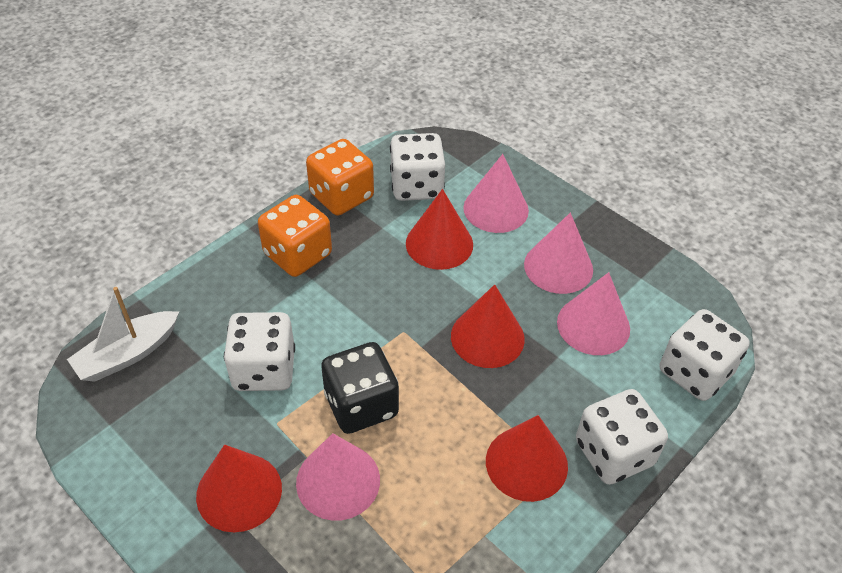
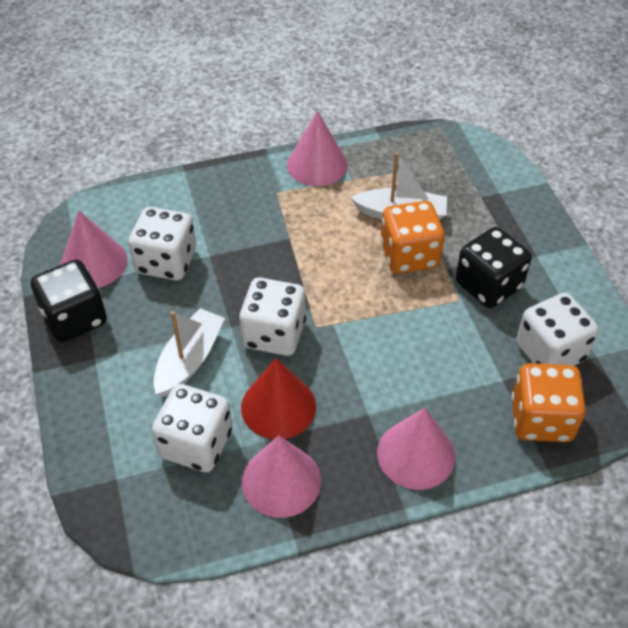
black dice: [321,342,399,434] = 1 -> [31,260,107,342] [456,227,532,308] = 2
red cone: [196,445,282,532] [406,189,473,270] [451,284,525,368] [486,415,568,502] = 4 -> [241,358,316,439] = 1
white boat: [67,287,179,382] = 1 -> [153,308,225,397] [350,152,447,220] = 2

